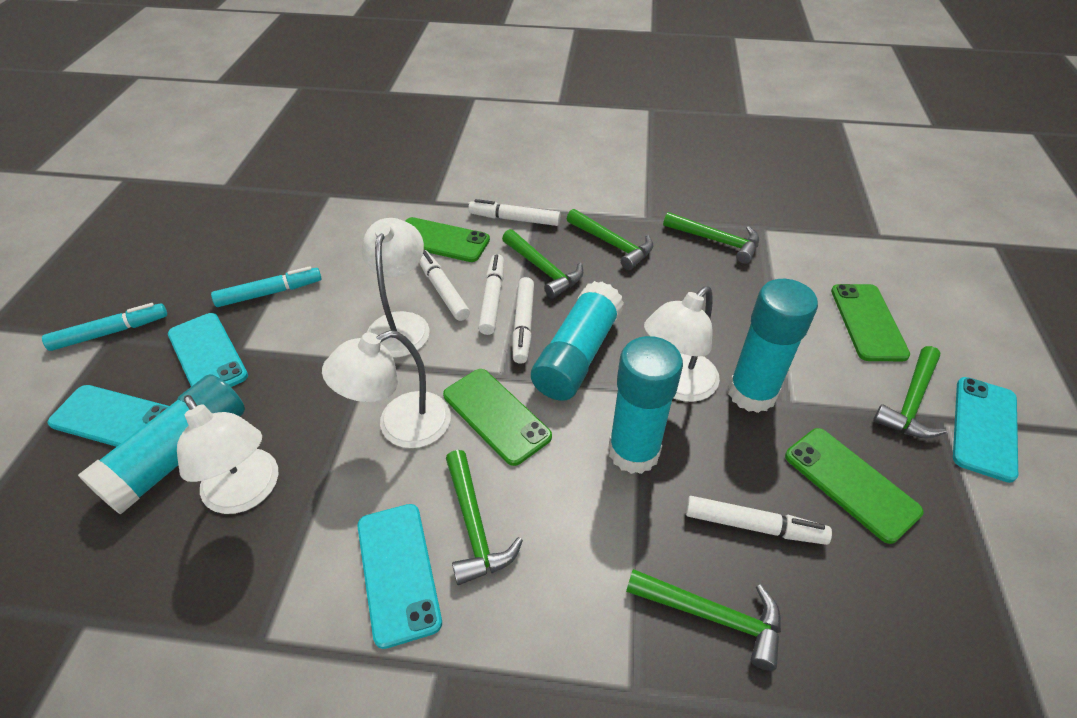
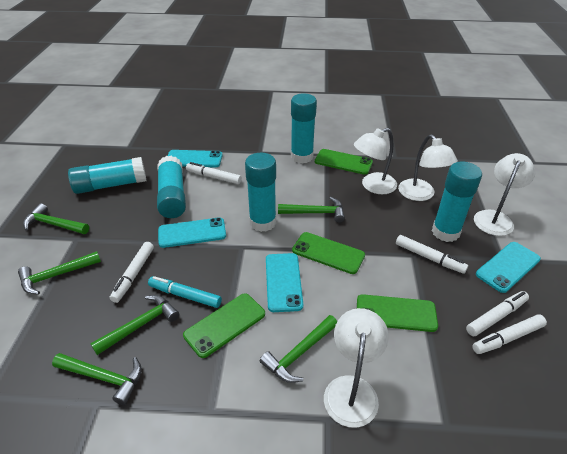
turquoise glue stick: [78,374,245,515] [531,281,624,401] [608,336,683,474] [728,279,818,413] = 4 -> [68,157,146,194] [157,156,186,218] [245,153,276,232] [291,93,317,164] [432,162,482,242] = 5
turquoise marker: [42,303,167,351] [211,266,322,307] = 2 -> [148,276,222,308] = 1

